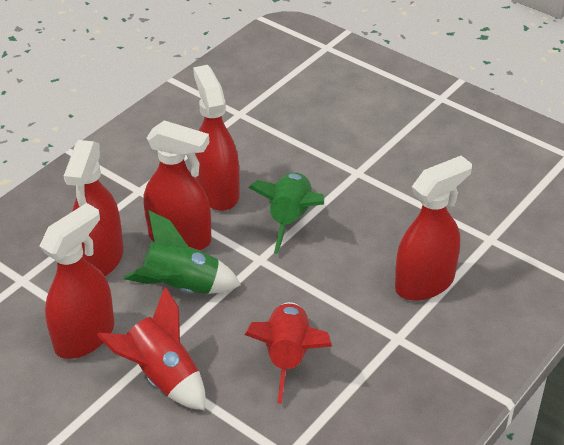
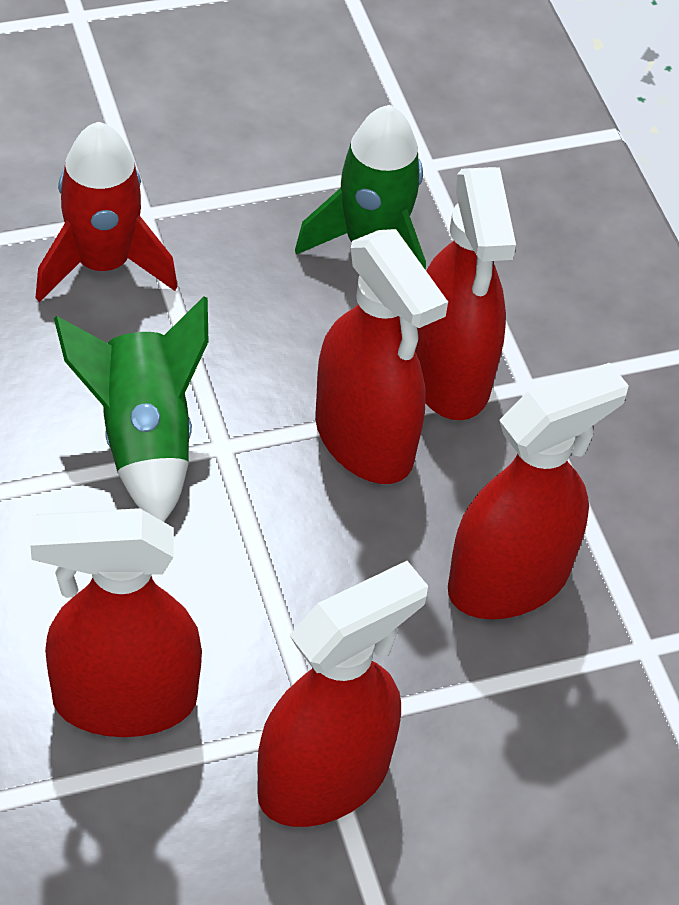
red rocket: [97,287,205,410] [245,302,332,404] = 2 -> [35,122,178,302] = 1

